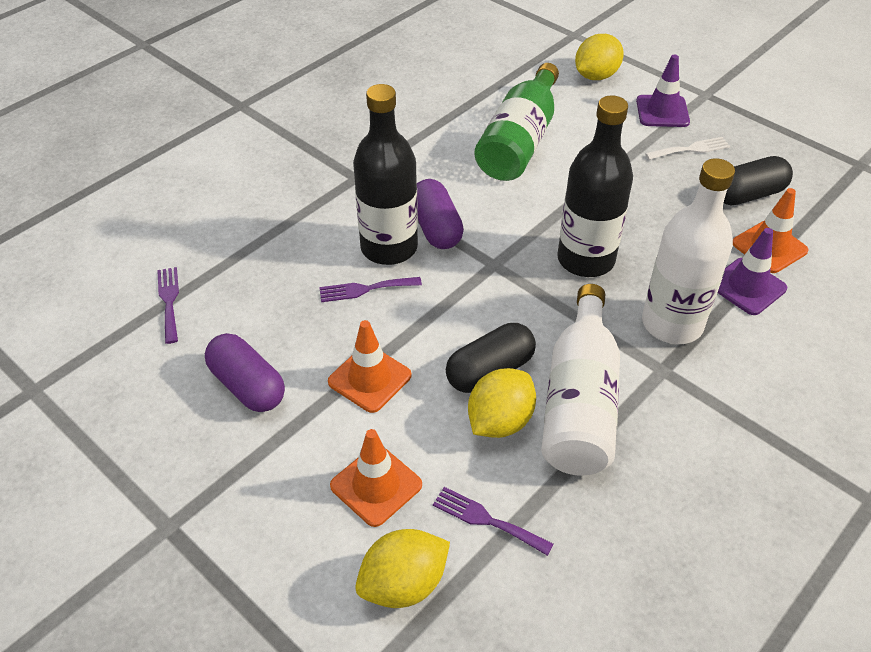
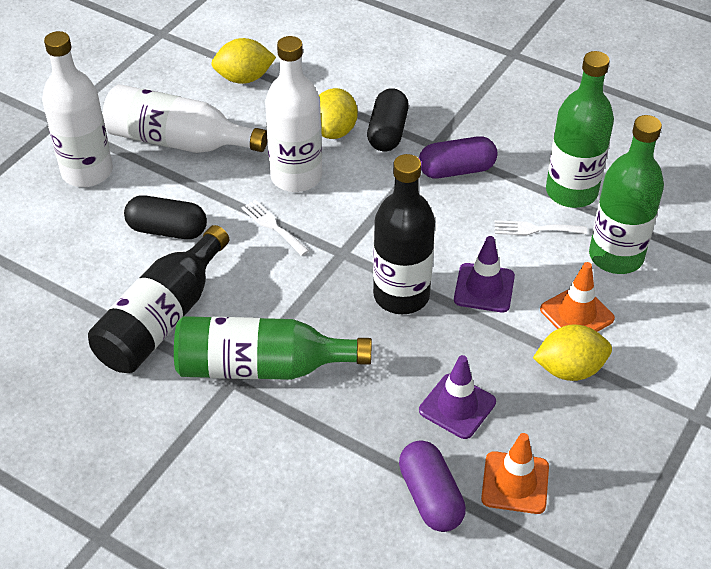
green bottle: [474,63,559,181] = 1 -> [174,316,372,380] [546,51,614,208] [589,115,664,274] = 3
orange traffic cone: [328,320,412,413] [330,429,422,527] [733,188,809,273] = 3 -> [481,433,549,514] [540,262,615,332] = 2
purple fork: [157,267,179,344] [319,277,422,302] [433,487,553,556] = 3 -> none = 0
white bottle: [541,284,620,476] [642,158,735,344] = 2 -> [42,31,113,187] [103,84,268,153] [265,36,322,192] = 3
white fork: [645,137,730,160] = 1 -> [242,200,309,256] [495,220,587,236] = 2

